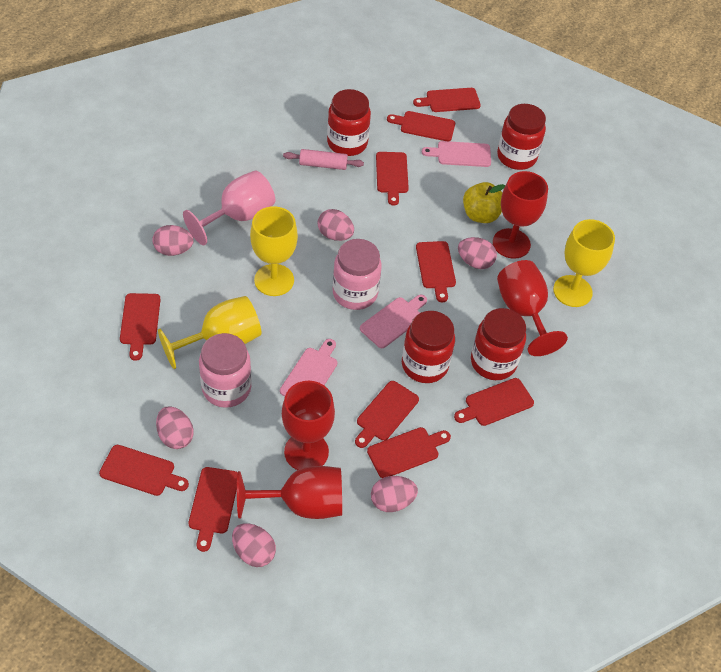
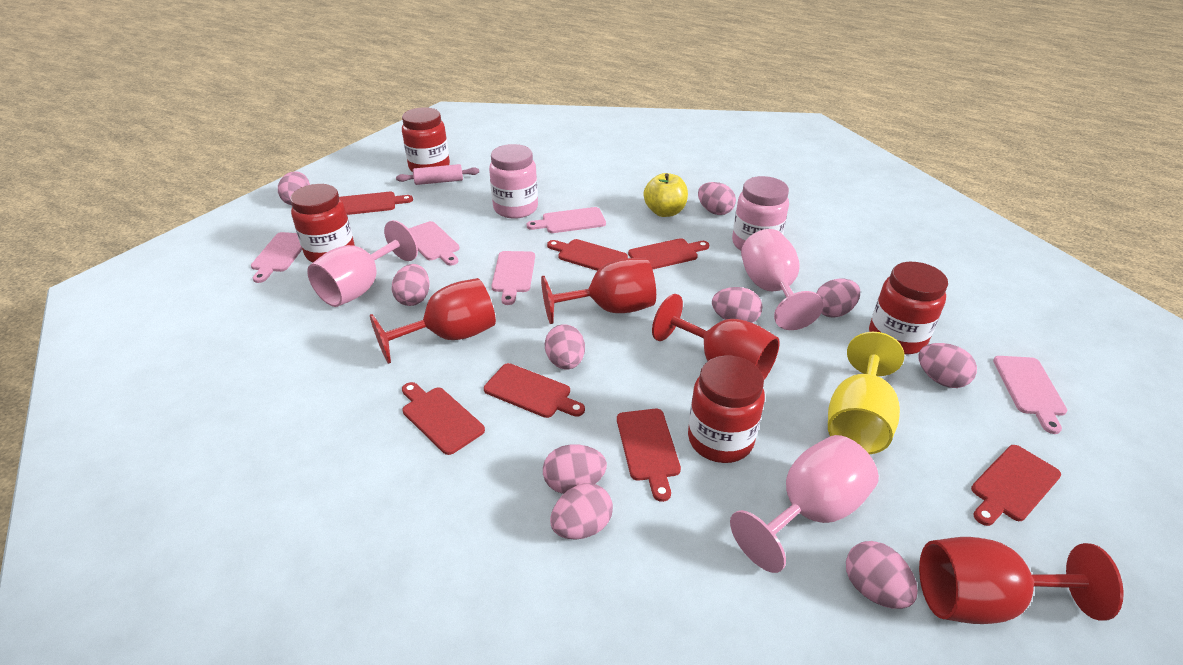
pink cutting board: [280,339,337,396] [360,295,427,348] [422,141,491,167] = 3 -> [251,232,302,283] [409,221,459,265] [491,251,535,305] [527,207,606,233] [993,356,1067,434] = 5
pink egg: [152,225,194,256] [156,406,194,449] [232,523,276,567] [318,209,354,241] [371,476,418,512] [458,237,497,269] = 6 -> [278,171,310,205] [392,264,430,306] [543,444,607,494] [545,324,585,370] [550,483,613,540] [698,182,736,215] [712,287,763,323] [816,278,860,318] [846,541,918,609] [918,343,977,388] = 10
pink goblet: [183,171,275,245] = 1 -> [307,220,418,307] [730,435,879,573] [741,229,823,330] = 3
red cutting board: [99,445,189,496] [120,293,161,361] [188,467,238,552] [355,381,419,448] [367,427,451,478] [376,152,409,206] [387,111,455,141] [413,88,481,112] [416,241,456,302] [454,378,534,426] = 10 -> [339,192,413,215] [402,382,485,455] [484,363,585,418] [547,239,628,271] [617,409,681,502] [628,238,710,270] [971,445,1061,526] = 7
yellow goblet: [158,296,261,369] [250,206,298,296] [553,219,615,307] = 3 -> [828,332,904,455] = 1

